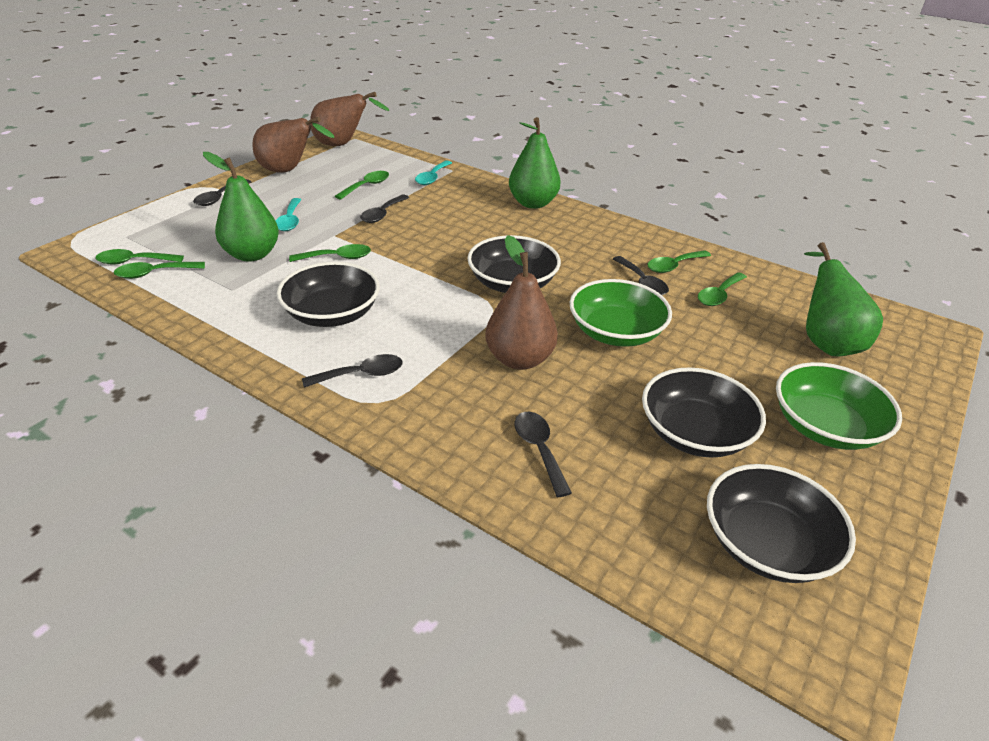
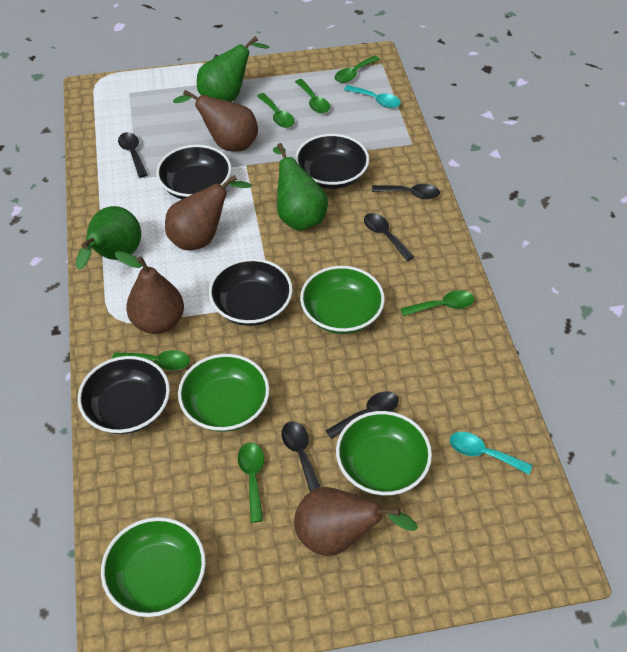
brown pear: [253,117,334,173] [310,92,389,146] [485,235,558,370] = 3 -> [115,251,184,334] [165,175,251,250] [173,90,258,152] [294,487,418,556] = 4
green bowl: [570,279,672,347] [776,362,902,450] = 2 -> [101,517,206,617] [178,354,270,432] [300,266,385,334] [336,411,432,496] = 4

